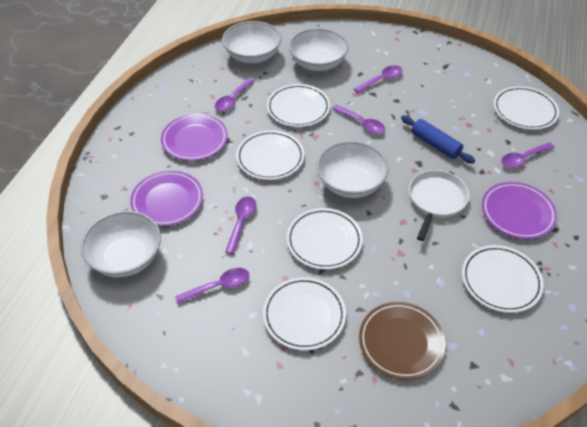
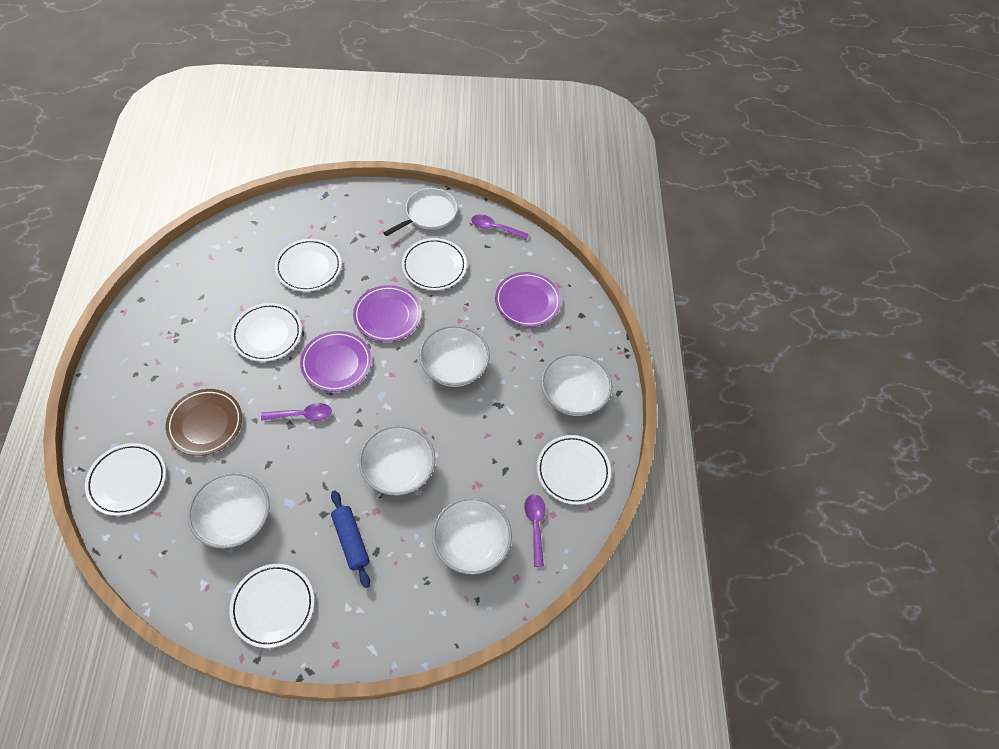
purple spoon: [175,268,249,304] [215,78,255,111] [225,196,256,254] [332,105,385,134] [354,65,403,93] [501,142,555,168] = 6 -> [261,403,332,421] [471,214,529,240] [524,494,546,567] = 3
white bowl: [81,211,161,277] [222,21,281,63] [289,28,349,71] [317,141,389,198] = 4 -> [187,472,270,548] [359,425,436,496] [419,325,490,387] [432,497,512,574] [541,353,612,416] = 5

